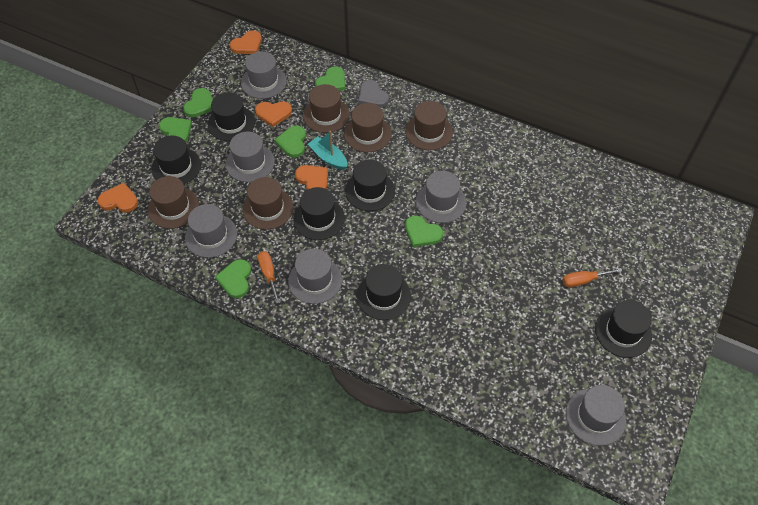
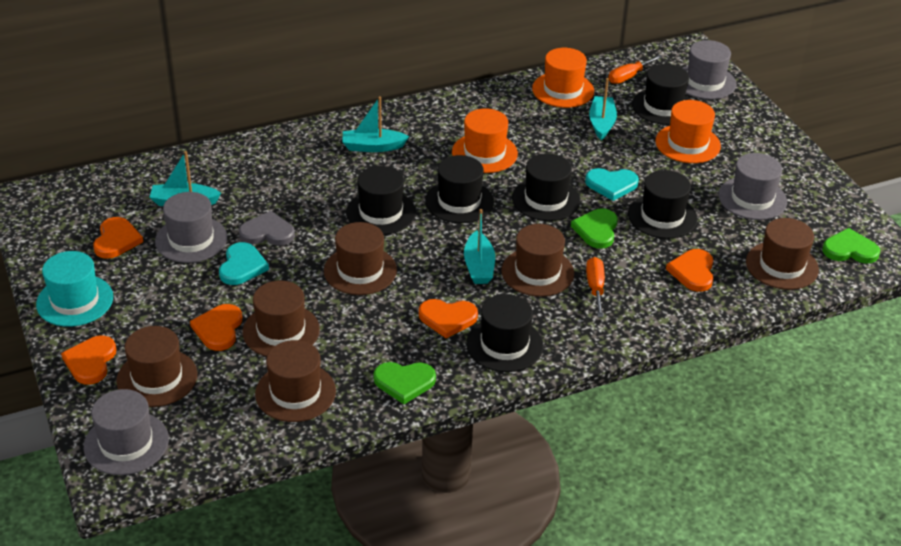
brown hat: [148,176,199,229] [242,177,293,230] [303,84,350,133] [344,103,392,152] [405,101,453,150] = 5 -> [116,326,197,407] [243,280,320,357] [255,340,336,422] [324,222,397,295] [502,224,574,297] [746,218,819,290] = 6
green heart: [159,117,192,142] [183,88,213,117] [215,259,251,298] [274,126,306,158] [315,66,345,91] [405,216,443,247] = 6 -> [373,362,436,404] [571,208,618,249] [822,228,880,264] = 3
grey hat: [185,204,237,258] [226,132,275,182] [241,51,287,99] [288,249,342,304] [416,171,467,223] [566,385,626,446] = 6 -> [83,389,169,475] [155,192,227,263] [683,40,736,99] [718,153,787,220] = 4
orange hat: none = 0 -> [452,108,518,173] [532,48,594,108] [655,100,721,163] = 3
orange heart: [98,183,138,212] [230,30,262,54] [255,101,292,127] [295,165,328,190] = 4 -> [61,335,116,385] [93,217,143,259] [190,304,242,351] [419,299,478,338] [666,249,713,292] = 5
turquoise boat: [308,131,347,170] = 1 -> [149,151,221,206] [342,96,409,152] [464,209,495,284] [589,78,617,140] = 4
turquoise hat: none = 0 -> [36,251,113,327] = 1
turquoise heart: none = 0 -> [219,242,269,285] [585,168,639,201] = 2

